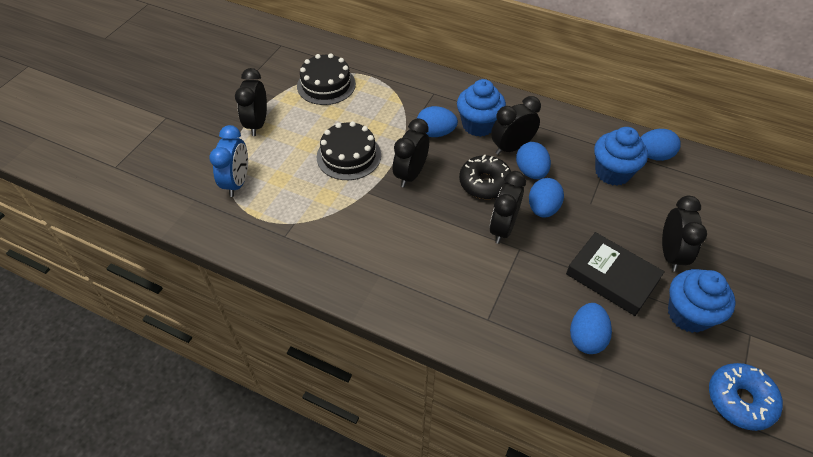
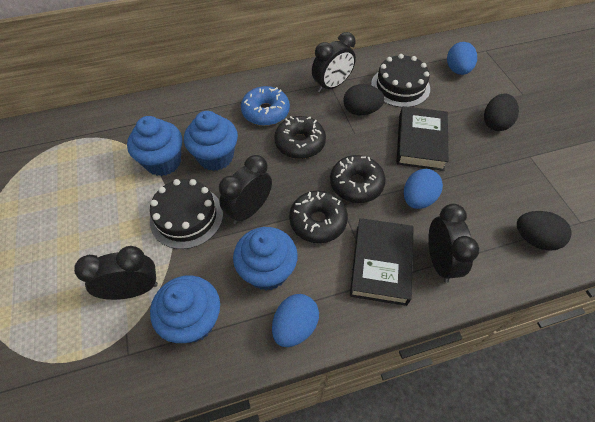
black book: [566,232,665,316] = 1 -> [350,218,414,306] [396,106,449,171] = 2
black clock: [235,68,267,136] [393,118,429,187] [490,171,526,244] [491,96,541,155] [662,196,707,272] = 5 -> [74,246,158,300] [219,155,272,224] [312,32,356,93] [428,204,479,283] = 4
black donut: [459,155,511,199] = 1 -> [274,116,326,159] [289,190,348,243] [330,155,386,203] = 3
black egg: none = 0 -> [343,84,385,115] [484,94,519,131] [517,211,572,251] = 3
blue clock: [209,125,248,197] = 1 -> none = 0
blue cupcake: [457,79,506,137] [594,127,648,186] [668,269,736,333] = 3 -> [127,116,182,176] [150,275,220,343] [184,111,238,171] [233,227,298,291] = 4
blue egg: [417,106,458,137] [516,142,551,179] [529,178,564,217] [570,303,612,354] [640,129,681,161] = 5 -> [272,294,319,347] [404,169,443,209] [447,42,477,75] = 3

